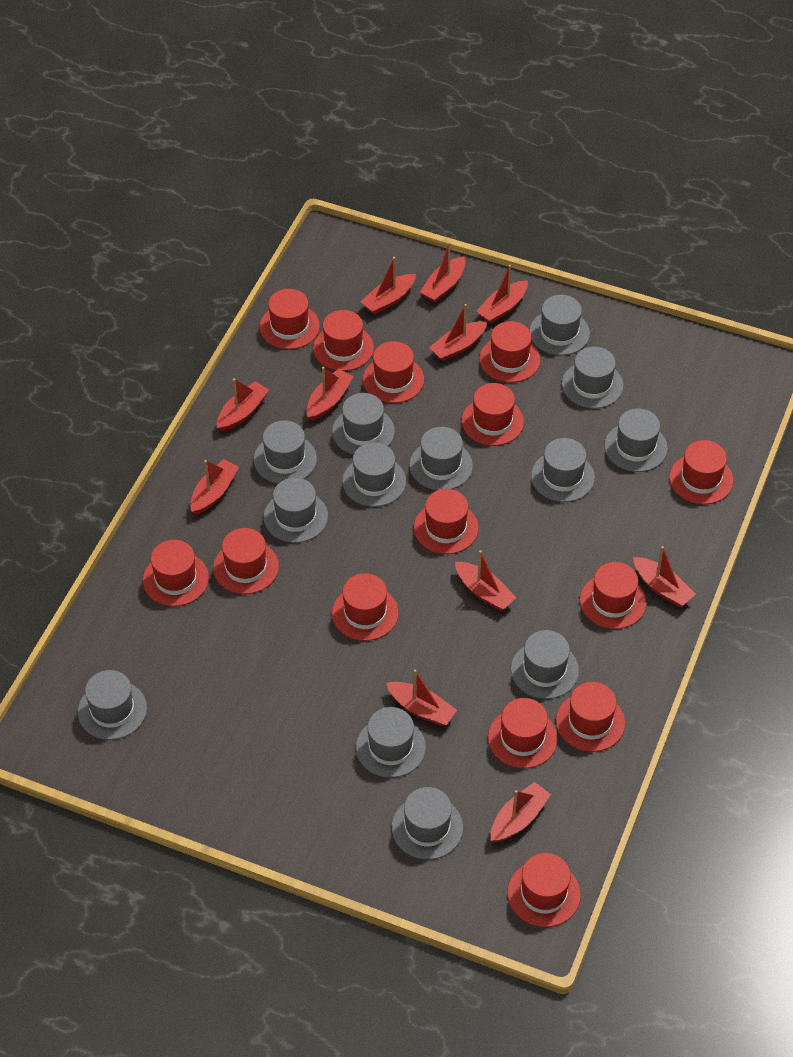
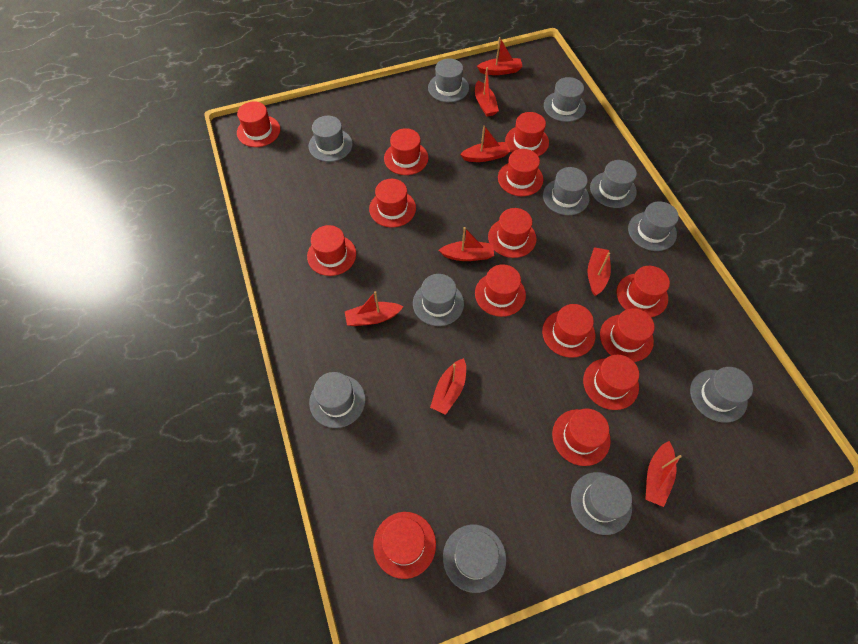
grey hat: [78,670,147,740] [253,420,317,484] [264,478,328,543] [332,393,395,455] [342,442,406,507] [356,707,426,778] [392,787,463,860] [409,427,473,490] [511,630,579,699] [529,295,590,356] [531,438,595,502] [562,346,623,409] [604,408,668,472] = 13 -> [309,116,353,162] [309,372,366,428] [413,274,464,326] [428,58,469,102] [443,525,506,593] [543,167,589,215] [544,77,586,122] [571,472,632,535] [590,160,637,208] [628,201,679,251] [690,367,753,423] = 11
red boat: [190,459,239,515] [217,378,269,432] [306,367,354,421] [360,257,416,314] [386,670,457,726] [420,242,466,302] [429,304,487,361] [455,550,517,611] [476,265,528,324] [491,782,551,842] [633,546,696,607] = 11 -> [345,291,403,326] [430,358,466,415] [439,227,494,261] [460,125,510,162] [475,67,499,117] [477,37,523,75] [588,247,611,296] [645,441,682,507] = 8

